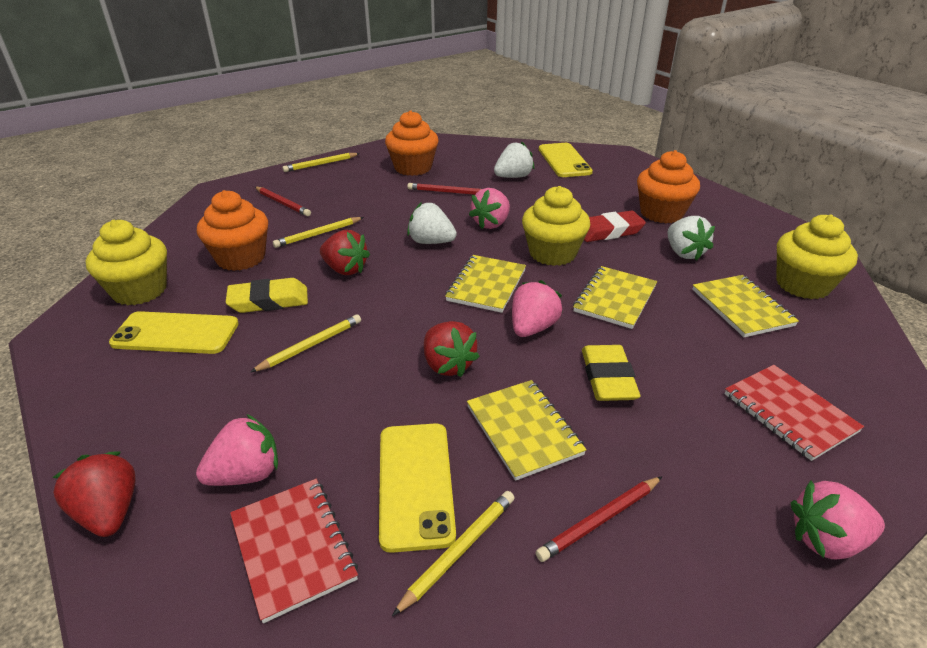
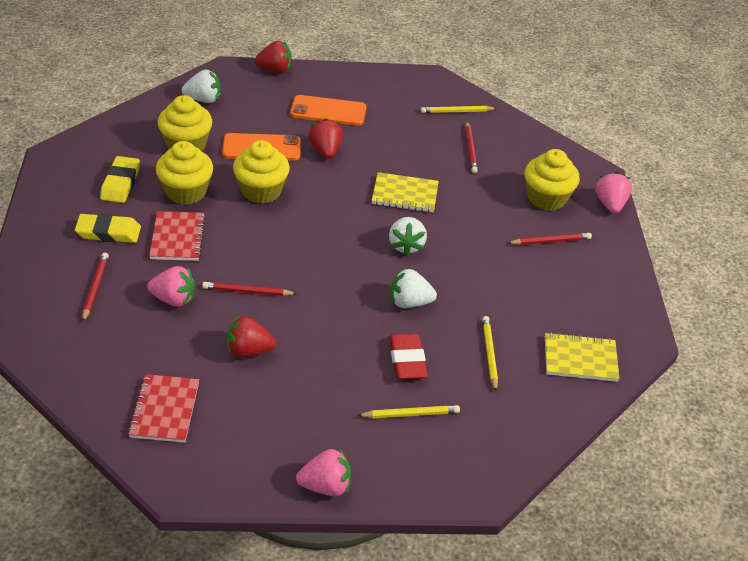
orange cupcake: [197,190,268,271] [385,110,438,176] [637,150,700,223] = 3 -> none = 0
orange phone: none = 0 -> [222,133,301,161] [290,95,367,126] = 2
pink strawberry: [196,414,278,486] [469,188,510,229] [512,280,562,337] [790,481,885,559] = 4 -> [147,266,195,307] [296,448,351,496] [596,172,632,213] = 3
red pencil: [255,187,311,216] [407,183,481,195] [535,476,662,562] = 3 -> [82,253,109,322] [202,282,297,296] [465,122,478,173] [508,233,592,245] = 4
yellow cupcake: [86,220,167,305] [522,186,590,266] [777,214,858,299] = 3 -> [156,141,213,205] [157,95,212,151] [233,140,290,204] [524,149,580,211] = 4
yellow notebook: [445,255,526,313] [467,380,587,481] [573,266,657,329] [692,275,799,337] = 4 -> [372,172,439,212] [545,332,620,382] = 2
yellow pencil: [250,314,361,372] [273,217,364,248] [283,153,360,172] [392,491,514,616] = 4 -> [357,405,460,418] [421,106,497,113] [482,316,498,392] = 3
yellow phone: [109,311,239,354] [379,423,456,553] [539,143,593,177] = 3 -> none = 0

